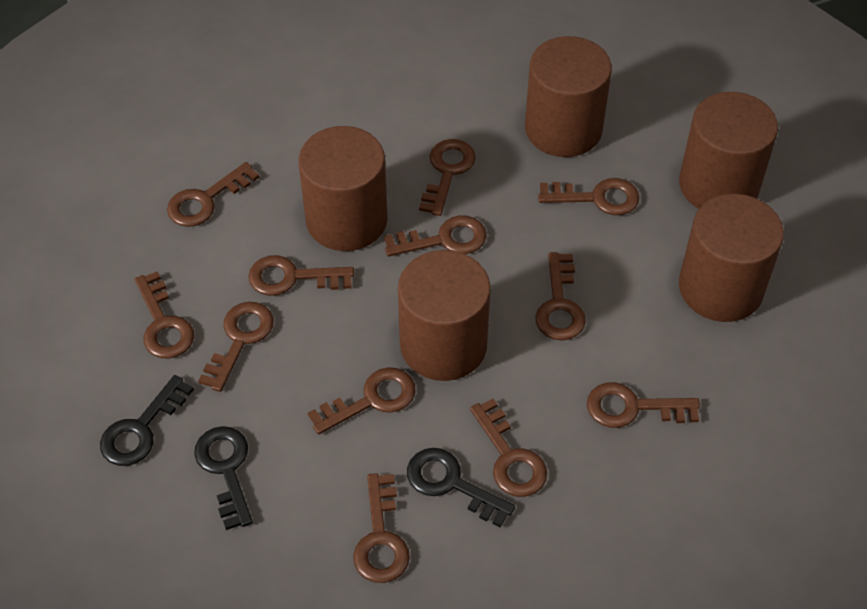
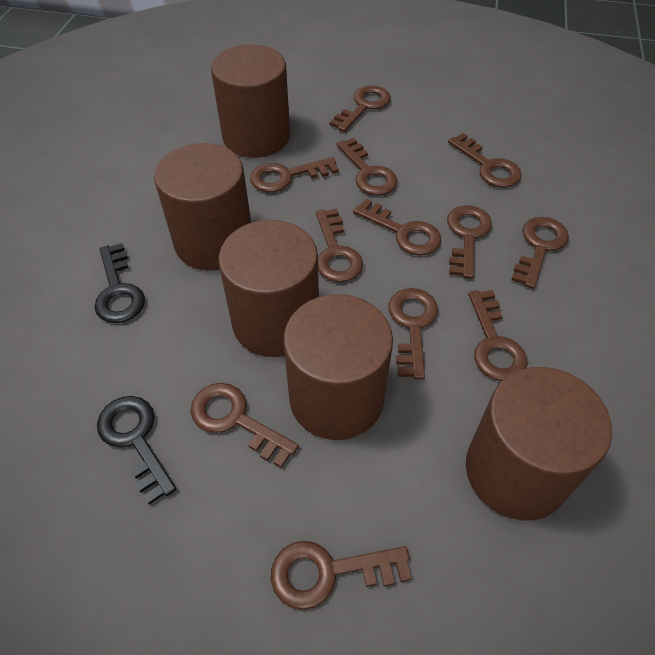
black key: [100,375,194,466] [194,426,253,530] [407,448,515,527] = 3 -> [94,243,145,323] [97,396,176,505] = 2

